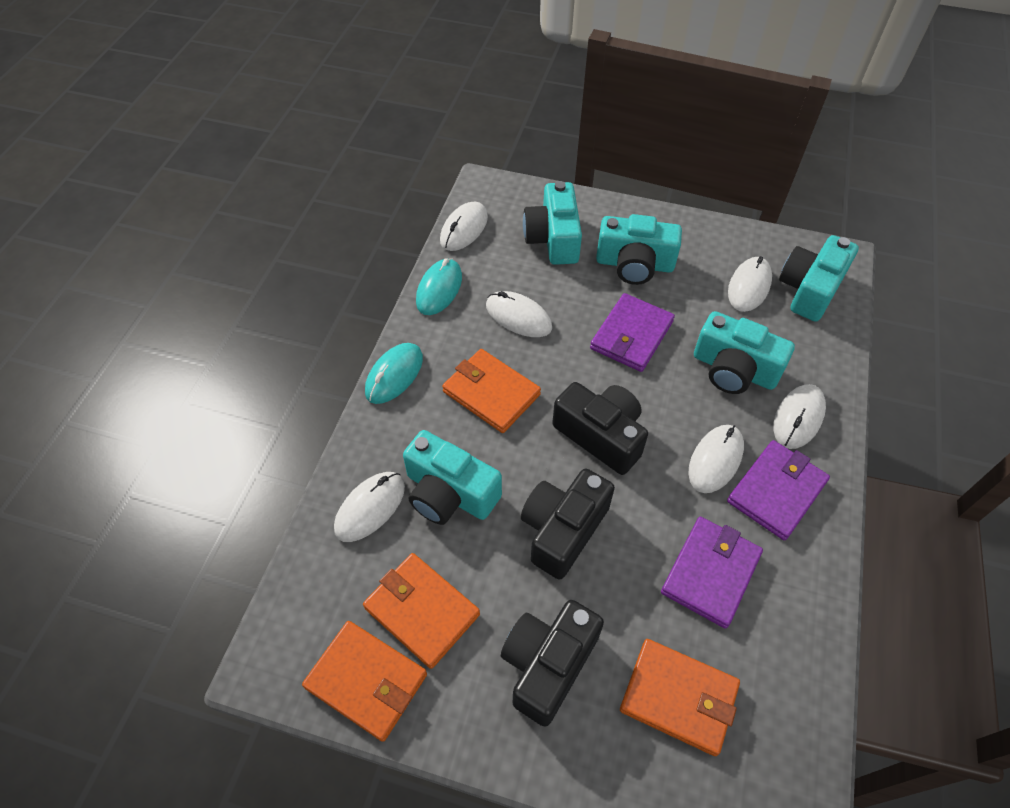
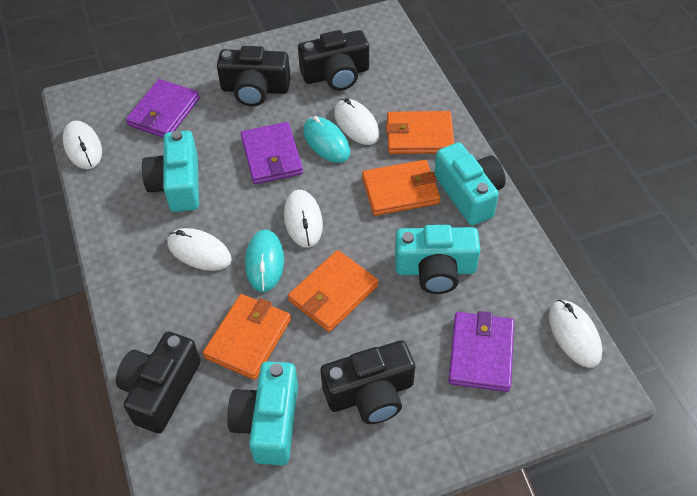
black camera: [501,600,604,727] [521,469,615,580] [552,382,648,475] = 3 -> [116,332,201,433] [217,46,291,106] [298,30,369,91] [321,340,415,424] = 4
turquoise camera: [403,430,502,525] [523,181,582,265] [596,214,682,285] [694,311,795,394] [779,235,859,322] = 5 -> [142,131,199,212] [227,361,298,465] [395,225,480,294] [434,142,506,225] = 4
white mouse: [334,472,405,542] [440,202,488,251] [486,291,552,337] [688,425,744,493] [728,256,772,312] [773,384,826,449] = 6 -> [63,120,102,169] [167,228,232,271] [284,190,323,248] [334,98,379,145] [549,300,602,368] = 5

